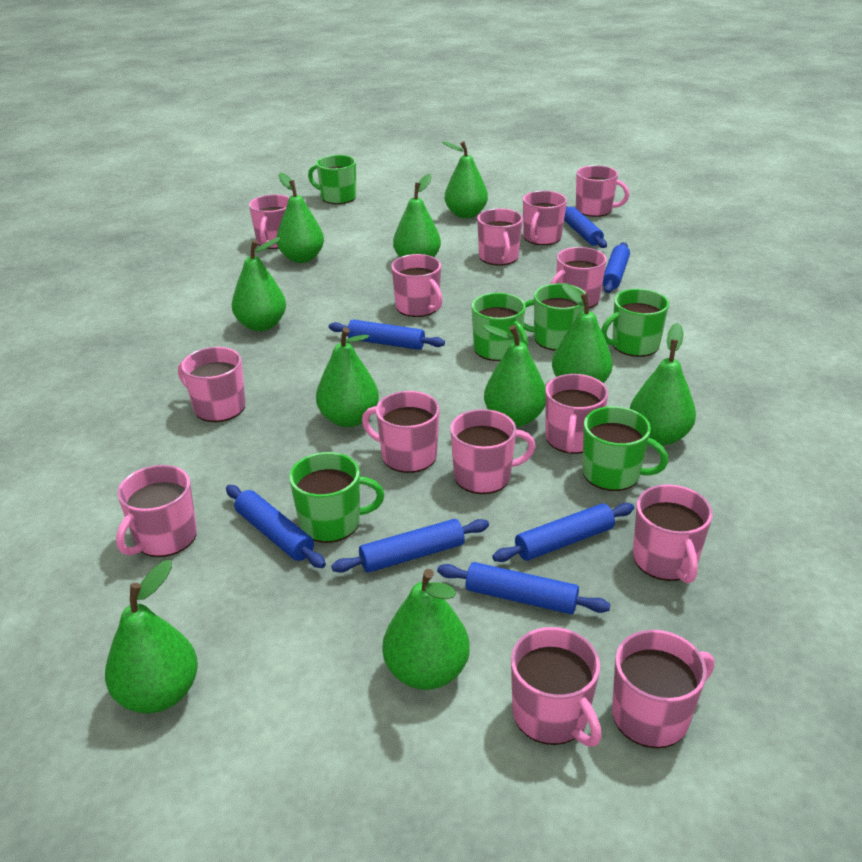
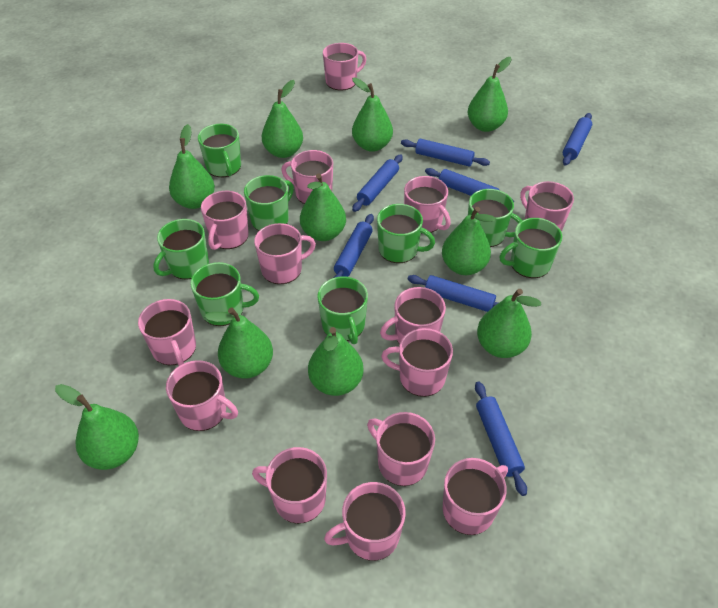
green mug: [289,452,384,543] [308,155,356,204] [472,293,528,361] [523,284,585,351] [583,406,668,491] [601,289,669,357] = 6 -> [153,219,209,279] [190,262,259,326] [198,124,241,177] [244,175,294,231] [317,277,368,344] [377,204,435,263] [468,189,522,247] [499,218,562,278] = 8

